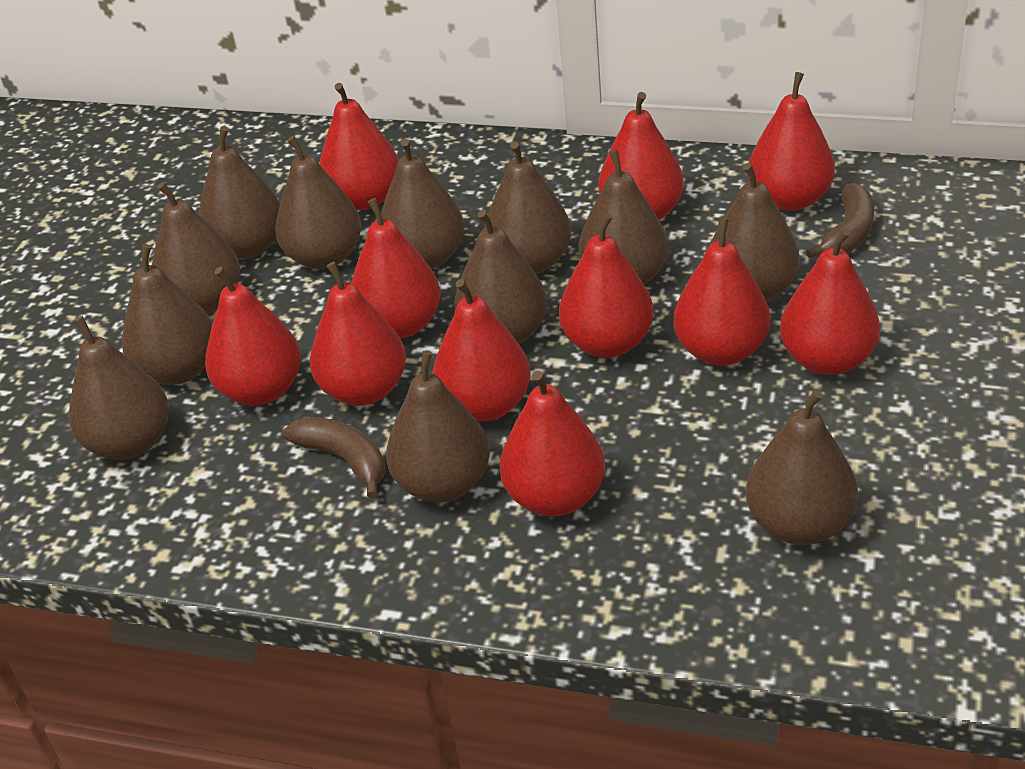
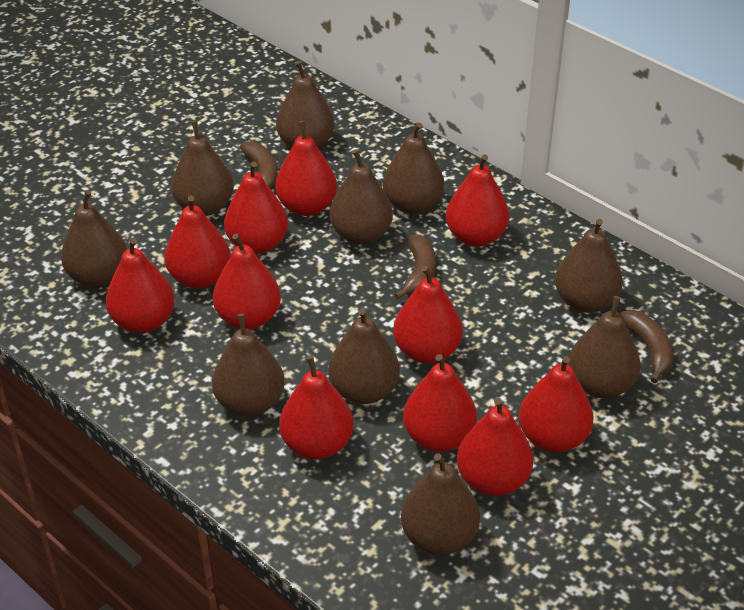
brown banana: [282,417,385,499] [806,183,874,258] = 2 -> [240,141,277,190] [394,234,436,299] [620,310,673,383] = 3
brown pear: [69,316,169,460] [122,244,213,385] [152,182,240,314] [198,126,280,259] [275,136,361,269] [381,139,464,269] [386,350,490,503] [454,210,547,344] [484,141,571,274] [578,149,668,285] [709,163,800,301] [746,390,858,545] = 12 -> [61,190,127,287] [171,121,234,216] [212,313,284,416] [276,61,335,149] [328,308,400,404] [330,149,393,245] [383,122,444,214] [401,453,480,555] [555,219,623,313] [568,296,641,398] = 10

